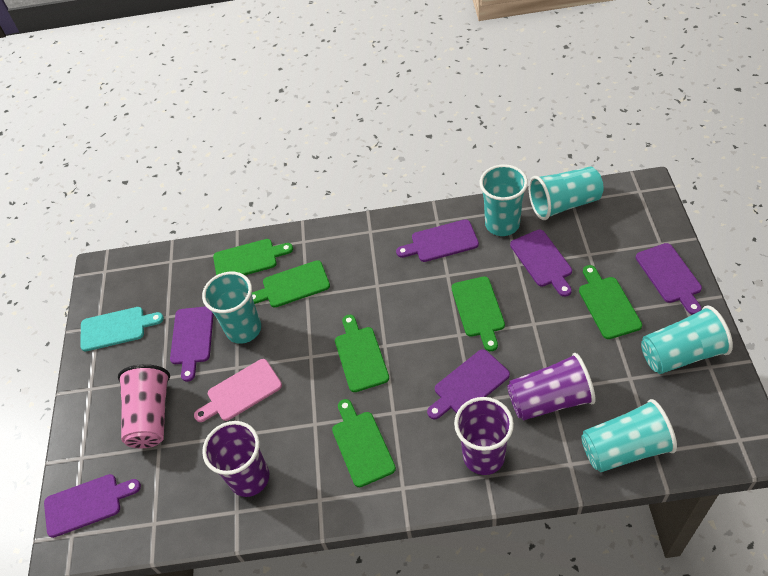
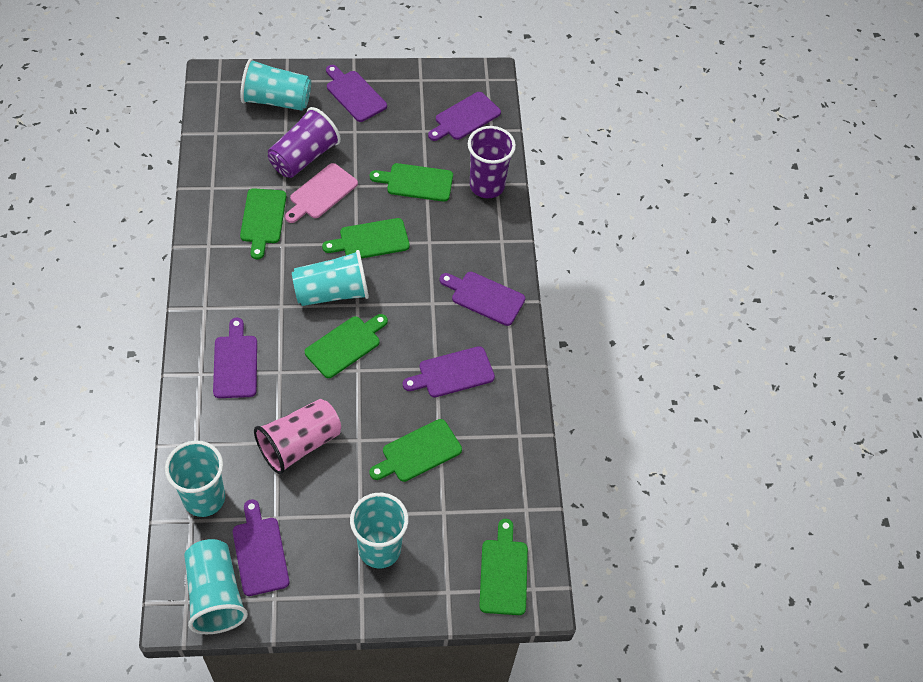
purple cup: [202,421,269,497] [454,397,514,475] [507,353,596,421] = 3 -> [268,107,341,178] [468,126,516,198] = 2
turquoise cutting board: [80,307,164,351] = 1 -> none = 0

